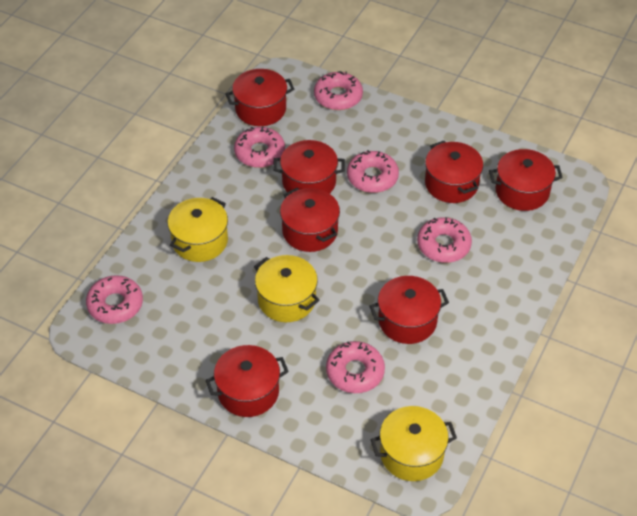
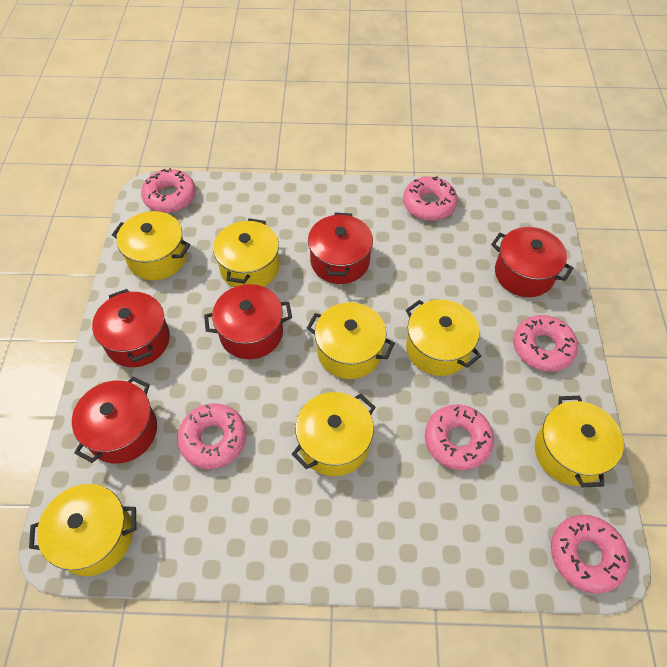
red pot: [206,345,289,417] [225,69,294,126] [273,140,345,194] [280,188,340,252] [369,276,449,344] [425,141,483,203] [489,149,563,211] = 7 -> [72,376,157,464] [92,289,170,367] [204,284,292,359] [308,212,373,284] [491,227,573,297] = 5
yellow pot: [168,197,228,262] [254,255,320,322] [371,406,457,481] = 3 -> [29,484,136,576] [112,211,191,280] [213,218,279,288] [292,392,375,476] [307,302,395,379] [406,300,481,376] [535,396,624,487] = 7

